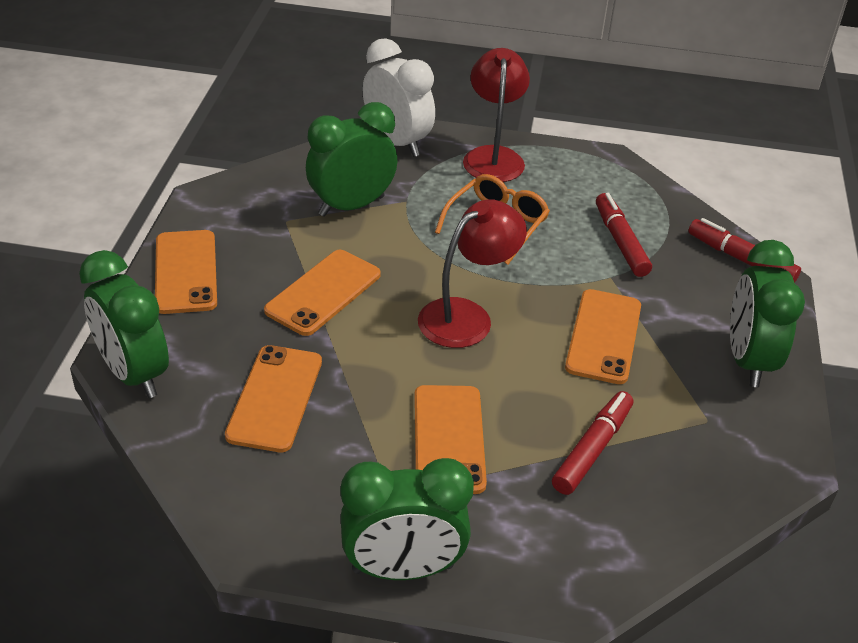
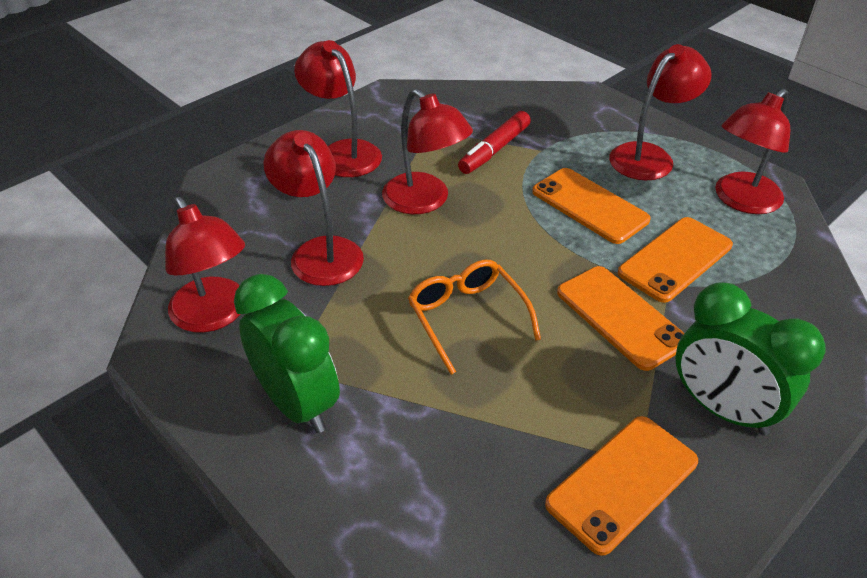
green clock: [79,250,169,398] [306,102,397,217] [340,458,474,580] [730,240,805,387] = 4 -> [234,274,340,433] [675,282,826,436] = 2
orange phone: [155,230,217,314] [225,345,322,452] [264,250,381,336] [414,385,487,494] [565,289,641,384] = 5 -> [532,168,651,244] [545,416,698,556] [557,266,684,371] [618,217,733,303] = 4
red lamp: [418,199,527,348] [463,48,530,182] = 2 -> [165,197,245,333] [263,130,364,286] [294,40,382,177] [382,89,473,214] [609,44,712,180] [715,89,790,214] = 6
red marker: [552,391,633,495] [596,193,652,277] [688,218,801,283] = 3 -> [458,111,531,174] = 1
white clock: [362,38,435,157] = 1 -> none = 0

